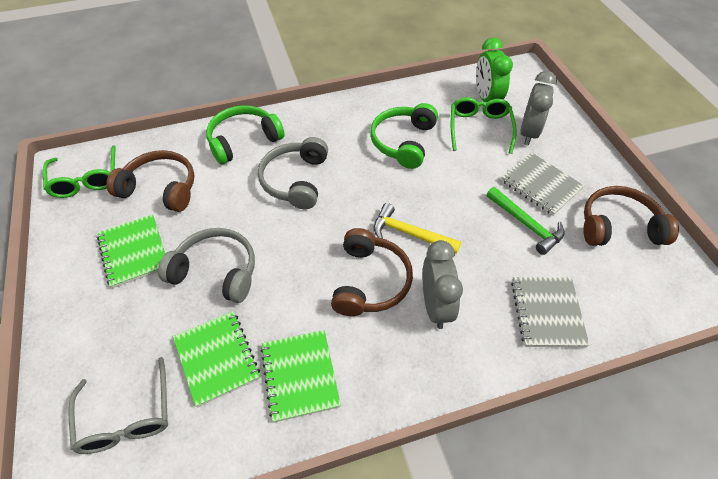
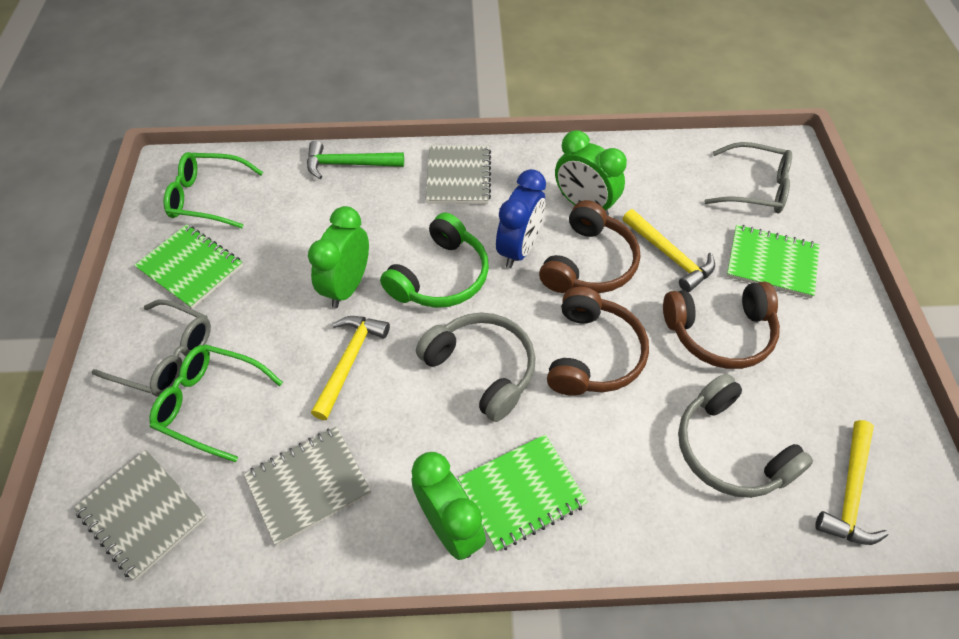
blue clock: none = 0 -> [496,169,546,268] = 1
green clock: [476,37,513,102] = 1 -> [308,206,369,308] [411,452,486,560] [555,130,627,216] = 3
green headphones: [206,105,284,164] [370,103,438,169] = 2 -> [380,213,489,308] = 1
grey clock: [423,240,463,329] [520,71,557,145] = 2 -> none = 0
grey glasses: [68,357,168,454] = 1 -> [91,300,211,397] [704,142,792,213] = 2
grey notebook: [501,153,584,216] [511,277,590,348] = 2 -> [74,450,207,581] [244,427,371,546] [425,145,491,204] = 3
yellow hammer: [374,203,461,254] = 1 -> [311,316,390,420] [623,209,715,292] [815,420,889,545] = 3

